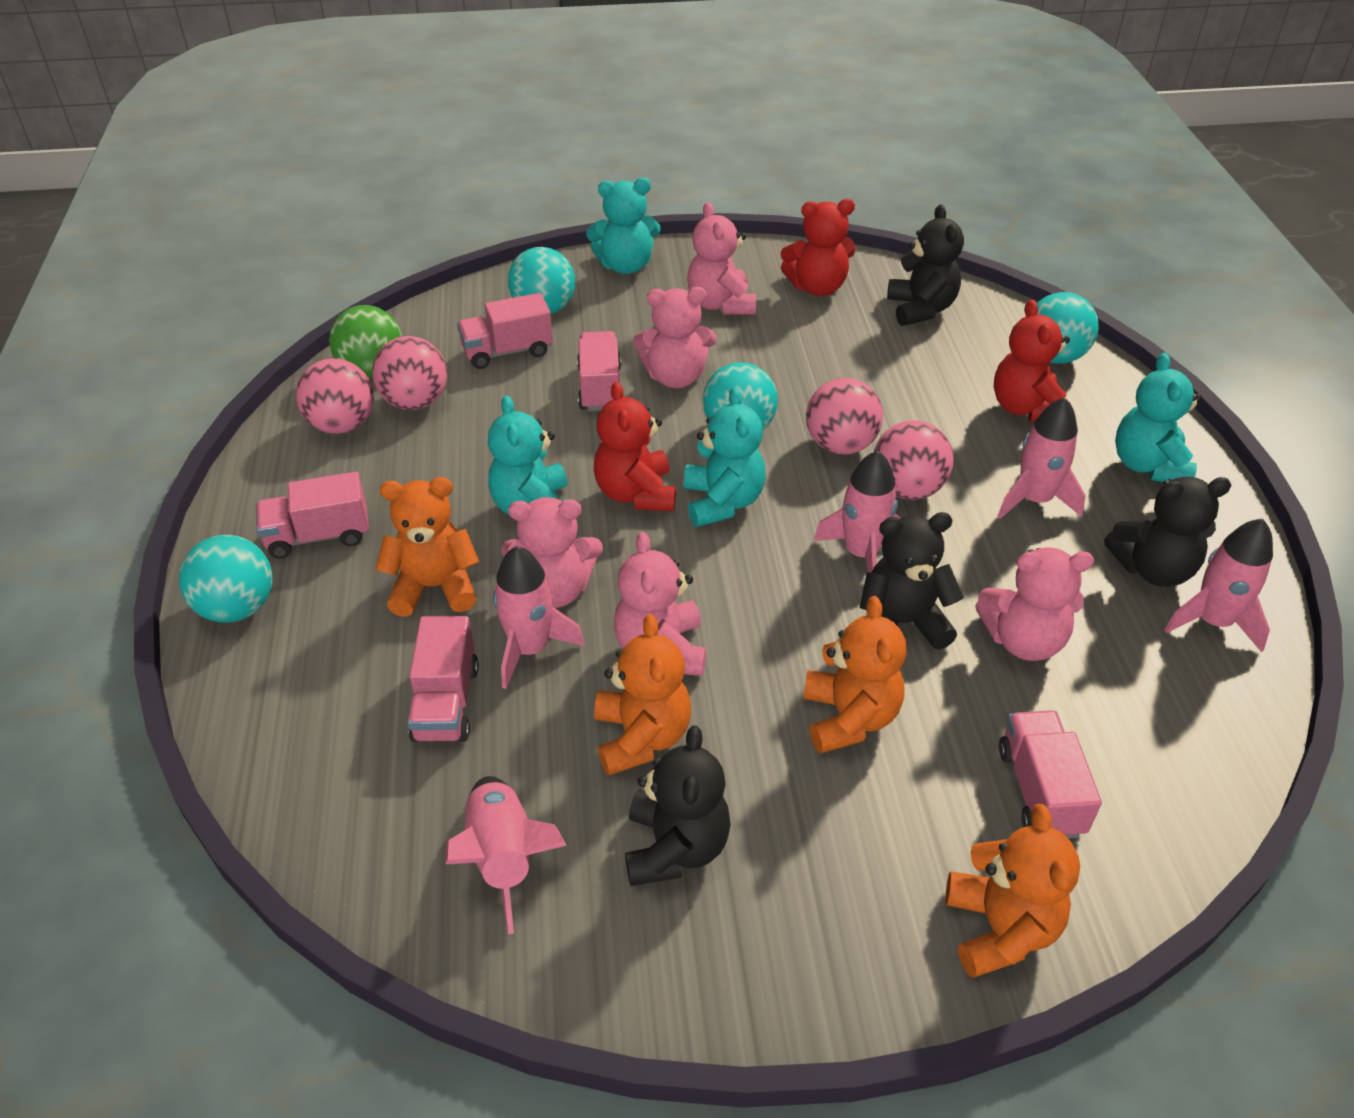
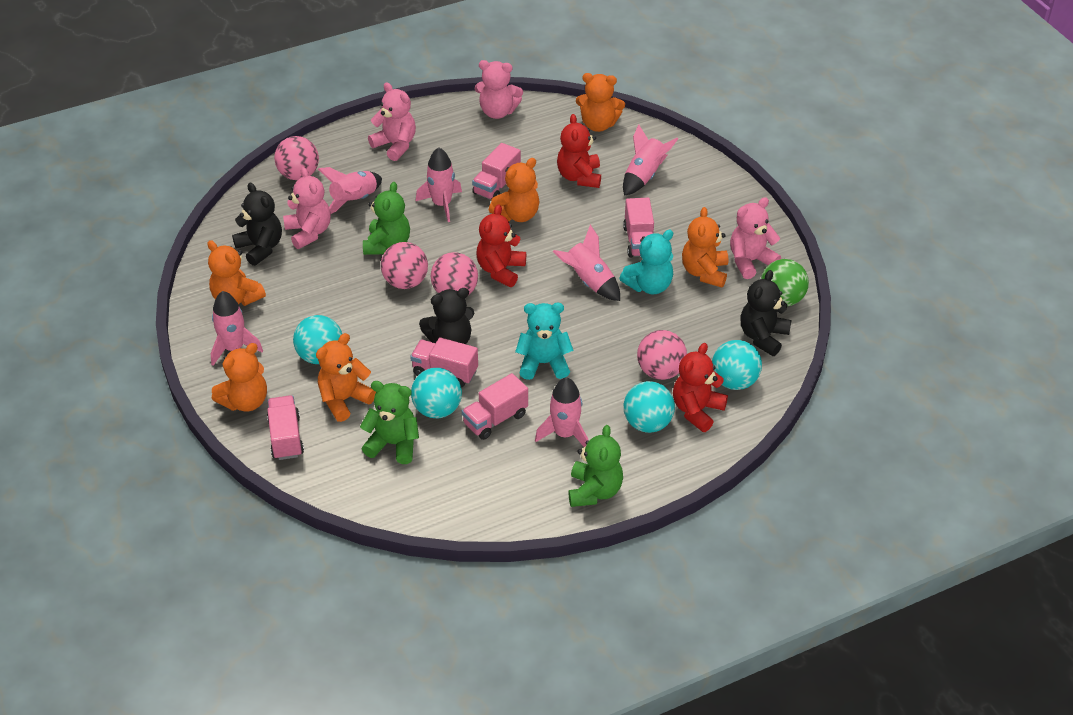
black teddy bear: [625,725,731,886] [860,512,964,650] [887,204,964,326] [1104,477,1231,587] = 4 -> [232,183,282,266] [419,288,474,344] [740,270,791,356] = 3
green teddy bear: none = 0 -> [360,381,419,464] [363,182,410,255] [569,425,623,507] = 3
orange teddy bear: [376,477,479,617] [594,614,691,776] [803,596,906,754] [945,804,1080,978] = 4 -> [208,240,266,306] [212,343,267,411] [316,333,376,422] [489,158,540,222] [576,73,625,132] [682,207,728,288] = 6
pink rocket: [445,776,567,934] [493,546,585,689] [813,450,900,573] [997,397,1086,519] [1164,519,1273,652] = 5 -> [211,291,263,366] [318,167,382,214] [416,147,462,222] [535,377,588,447] [553,225,620,301] [623,125,678,196] = 6
pink teddy bear: [502,497,603,608] [614,532,706,676] [633,287,716,388] [687,202,756,315] [975,547,1094,661] = 5 -> [283,167,331,249] [368,82,416,161] [475,60,523,119] [730,197,781,279] = 4
turquoise teddy bear: [488,396,568,515] [586,178,661,274] [684,387,766,527] [1115,353,1202,482] = 4 -> [515,303,574,380] [619,230,673,294] = 2

